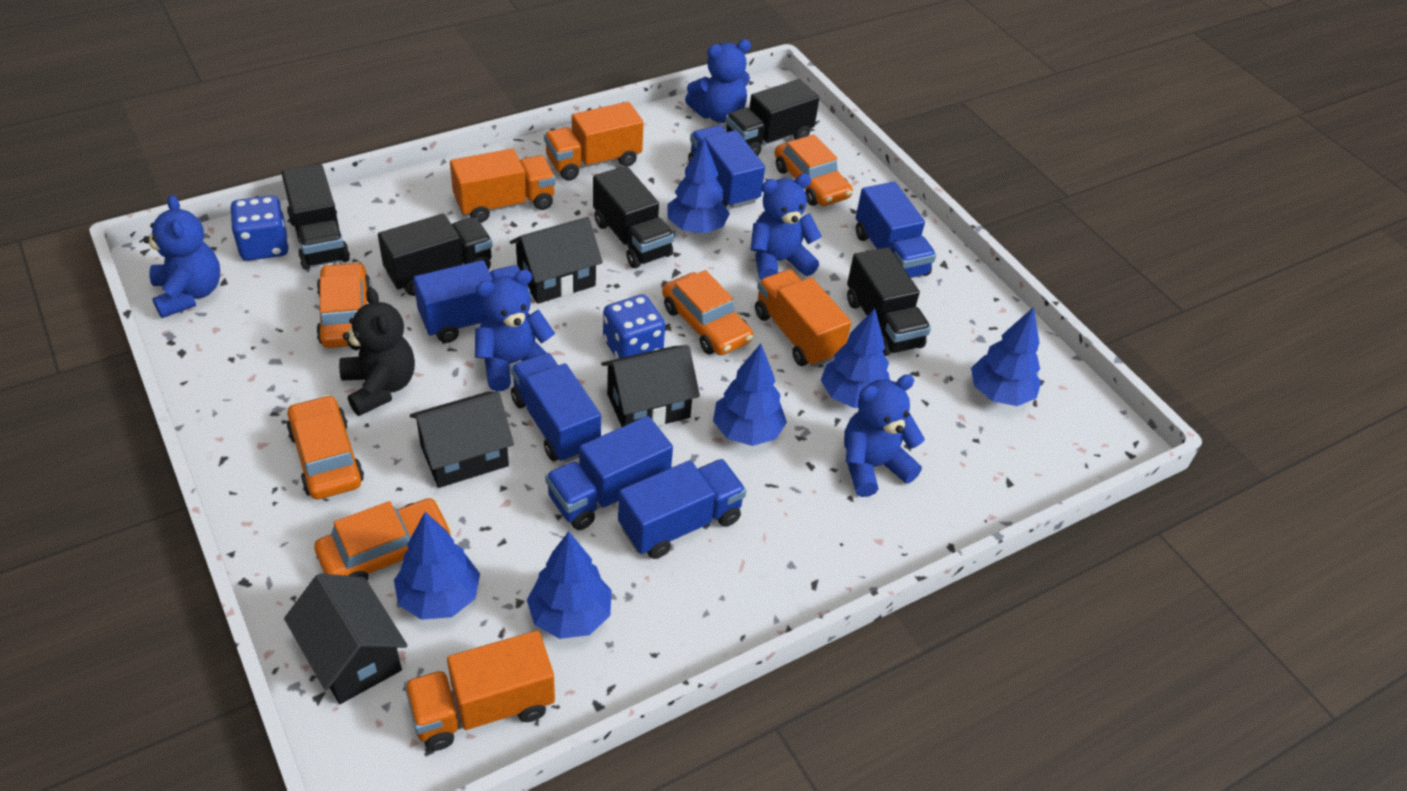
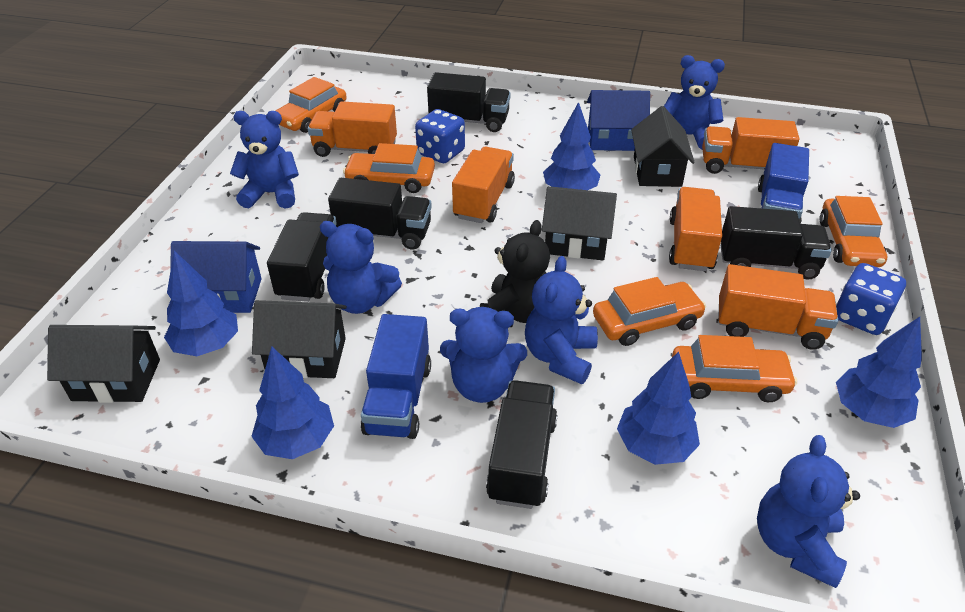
blue house: none = 0 -> [170,241,262,313] [587,90,650,151] = 2
blue teddy bear: [143,195,220,318] [475,270,555,391] [685,39,751,123] [751,174,822,280] [844,374,925,497] = 5 -> [230,111,299,208] [320,221,402,314] [440,307,527,403] [525,256,598,384] [664,55,725,150] [757,435,860,588] = 6
blue tree: [394,512,480,620] [527,531,612,639] [668,138,730,233] [713,344,787,446] [821,308,890,408] [971,307,1041,406] = 6 -> [164,251,238,356] [251,346,334,459] [543,102,600,190] [617,352,700,465] [836,317,922,428] = 5
blue truck: [413,260,531,343] [511,353,601,463] [545,416,673,530] [618,459,746,559] [688,125,765,208] [856,182,936,278] = 6 -> [361,314,431,439] [758,143,809,224] = 2
orange truck: [404,630,555,751] [450,149,556,223] [544,102,644,181] [755,269,851,367] = 4 -> [308,101,397,157] [452,147,515,223] [669,187,722,271] [702,117,799,174] [719,264,838,350] = 5

